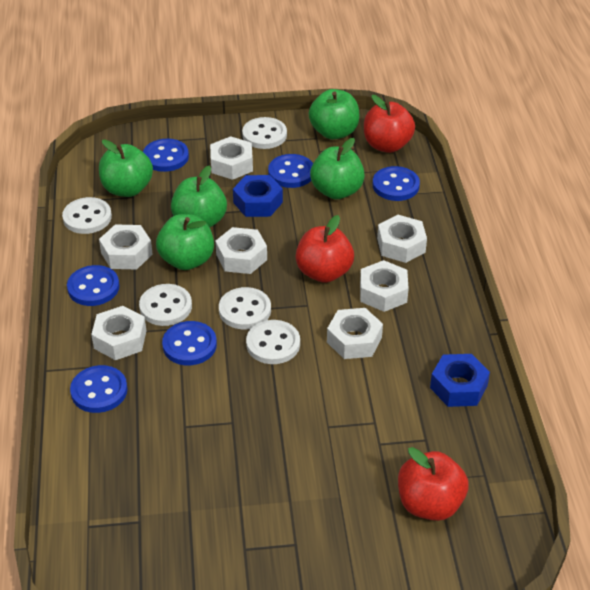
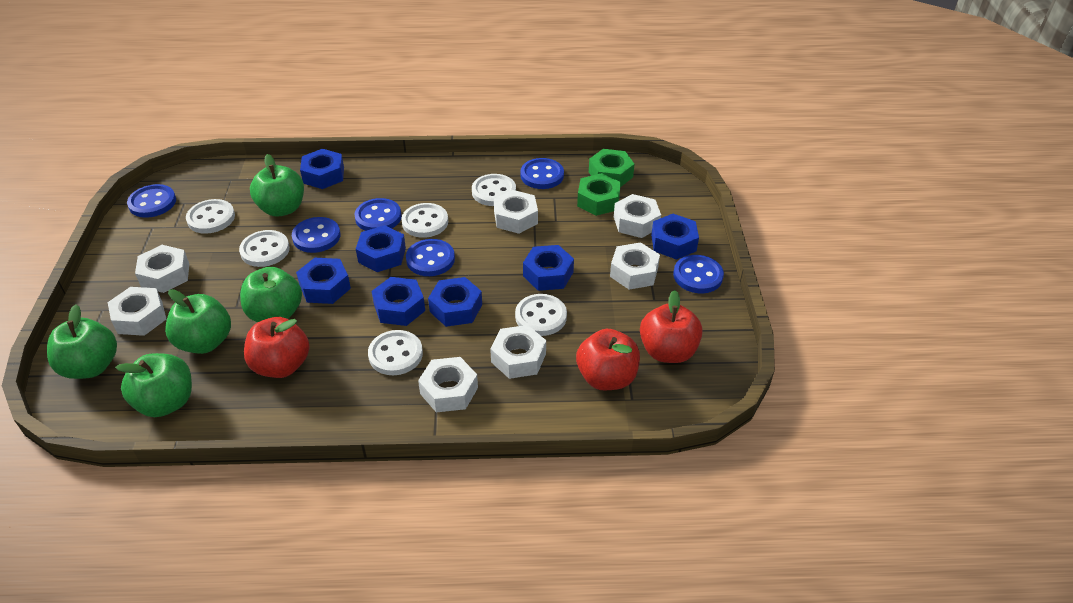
blue nut: [233,175,283,217] [430,354,490,407] = 2 -> [296,258,351,304] [300,149,344,189] [356,225,406,272] [372,277,425,326] [428,277,482,327] [523,245,574,291] [651,214,699,260] = 7
green nut: none = 0 -> [577,173,621,216] [589,149,635,187] = 2
white button: [62,197,112,234] [139,284,192,326] [219,287,271,330] [242,117,287,149] [246,320,300,364] = 5 -> [186,199,235,234] [239,230,290,267] [368,330,423,375] [401,203,448,238] [472,174,516,206] [515,294,567,336] = 6

